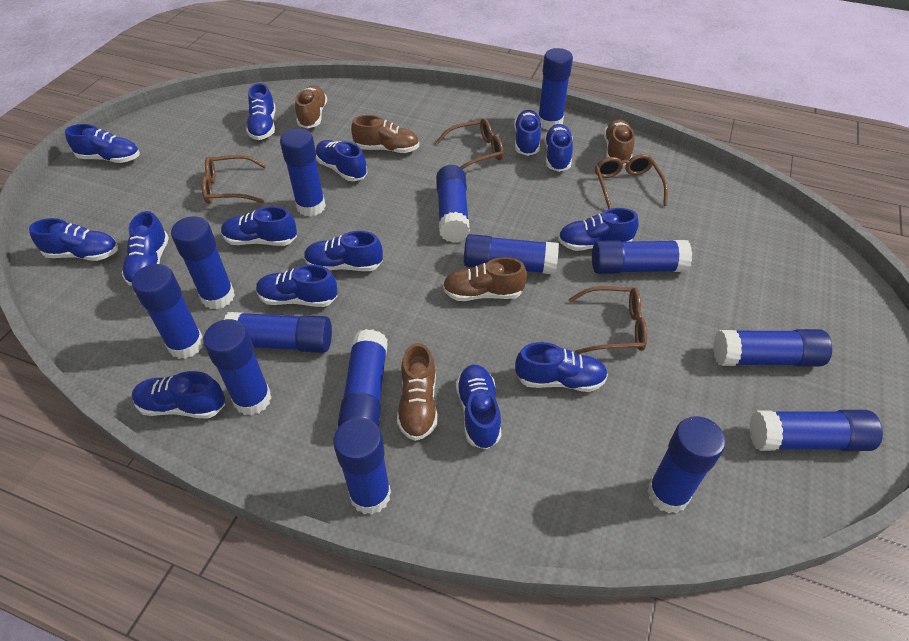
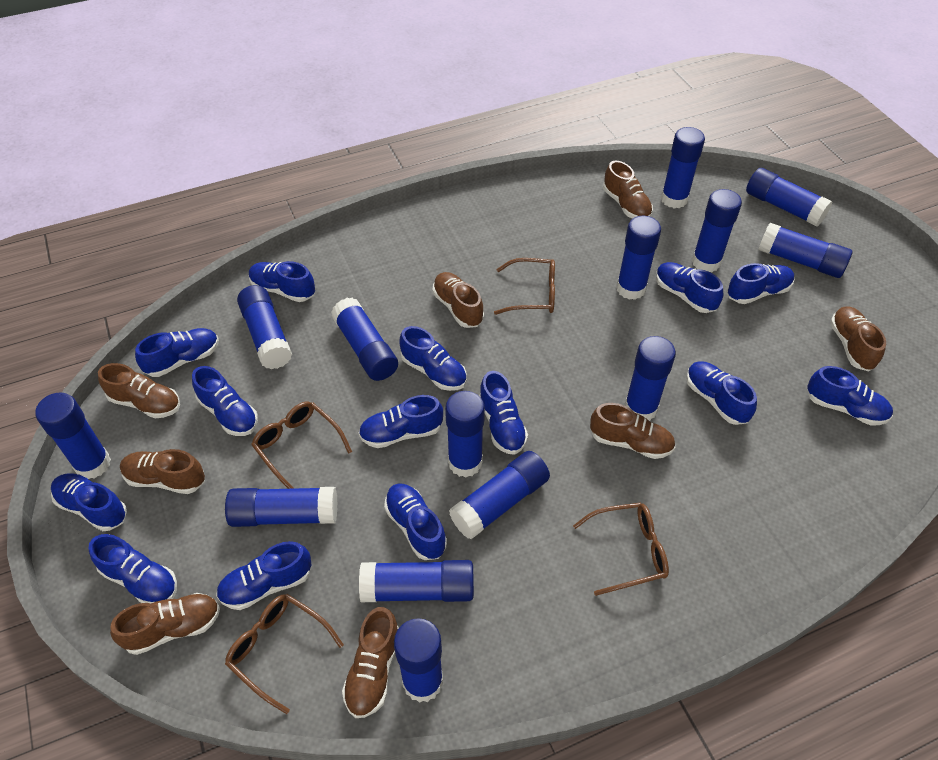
brown shoe: [295,85,327,129] [351,115,419,153] [397,343,438,441] [443,257,527,301] [604,119,634,165] = 5 -> [98,363,180,418] [110,593,220,655] [120,449,205,494] [342,607,399,718] [432,272,484,328] [590,403,675,459] [603,160,653,219] [830,306,886,371] = 8

